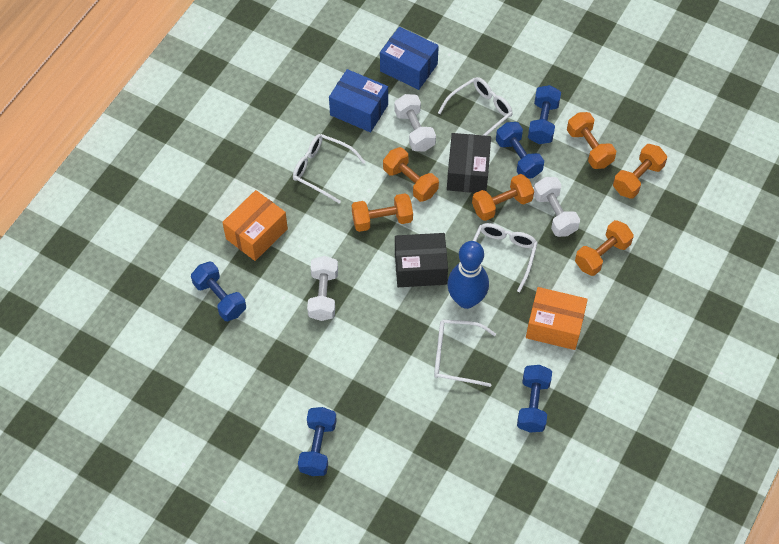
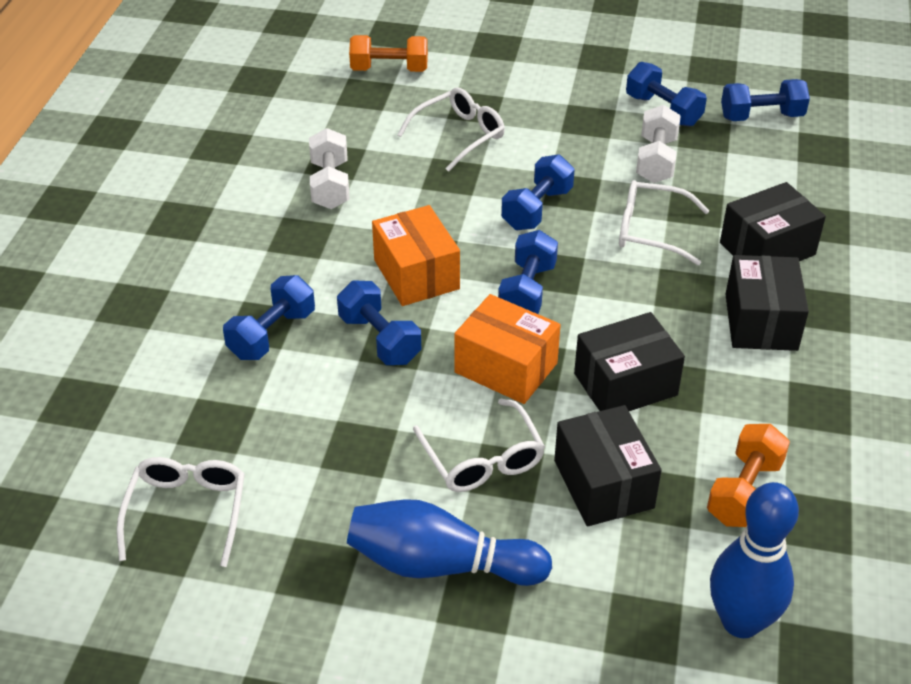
black box: [395,233,448,287] [447,133,491,193] = 2 -> [554,405,662,526] [574,312,685,411] [720,182,826,261] [725,255,809,351] = 4
blue bowling pin: [447,241,489,309] = 1 -> [347,499,552,586] [710,482,799,638] = 2
blue box: [329,69,388,132] [380,27,439,90] = 2 -> none = 0
blue dumbbell: [191,262,246,321] [298,407,337,476] [496,122,544,179] [517,365,552,432] [528,85,561,144] = 5 -> [223,275,315,360] [337,280,421,365] [498,230,558,314] [501,154,575,230] [626,62,707,126] [721,79,810,121] = 6
orange dumbbell: [352,193,413,232] [383,147,439,202] [472,174,534,221] [567,112,616,169] [575,220,634,276] [613,144,667,198] = 6 -> [349,35,428,72] [707,424,790,527] = 2
white dumbbell: [307,256,338,321] [394,94,436,152] [534,177,580,237] = 3 -> [309,128,350,209] [636,105,681,183] = 2

